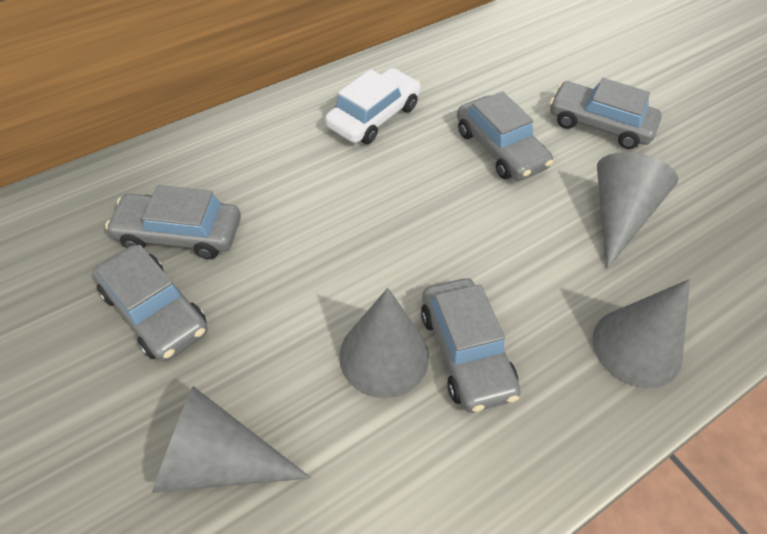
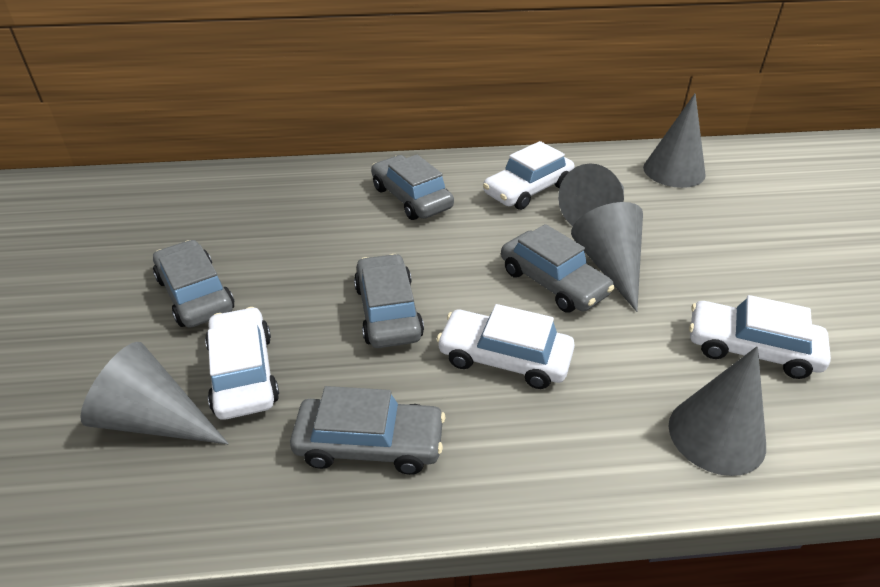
grey cone: [152,386,311,493] [339,288,429,398] [593,279,690,388] [597,152,678,269] = 4 -> [80,342,229,444] [558,163,624,226] [571,202,643,312] [643,93,706,188] [668,346,766,476] = 5
white car: [325,68,421,144] = 1 -> [205,307,279,420] [437,304,575,389] [483,141,575,210] [689,295,831,379] = 4

